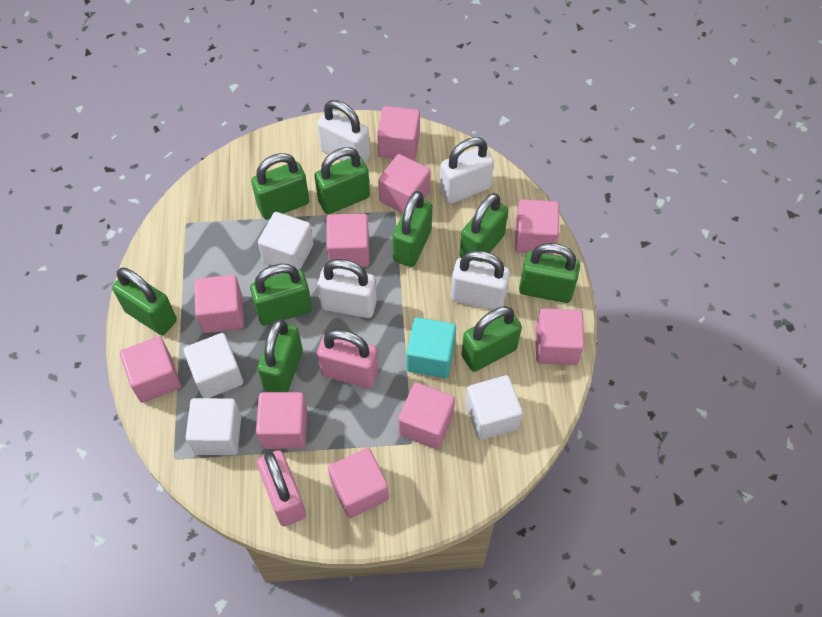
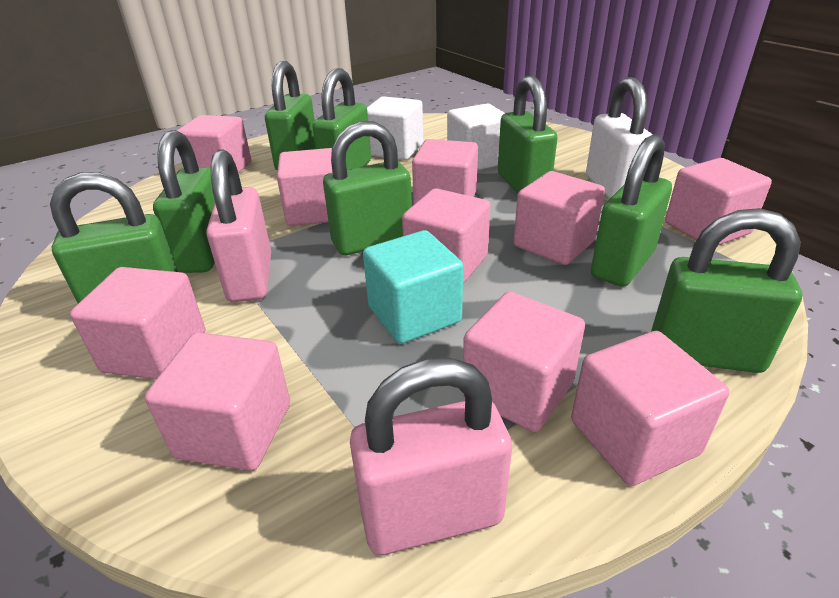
green padlock: [112,267,177,335] [250,264,312,326] [251,153,310,219] [257,319,303,392] [314,147,370,214] [392,191,432,267] [460,193,508,262] [461,306,522,372] [519,243,580,303] = 9 -> [50,172,178,303] [153,130,215,273] [265,61,316,171] [312,68,371,170] [323,121,412,255] [498,76,558,193] [591,134,672,287] [651,208,802,373] = 8
white cube: [183,333,243,398] [186,398,241,455] [258,212,313,270] [465,375,523,440] = 4 -> [367,96,423,160] [447,103,505,170] = 2
white padlock: [317,100,370,163] [318,259,377,318] [440,137,494,204] [451,250,510,310] = 4 -> [586,77,653,199] = 1

